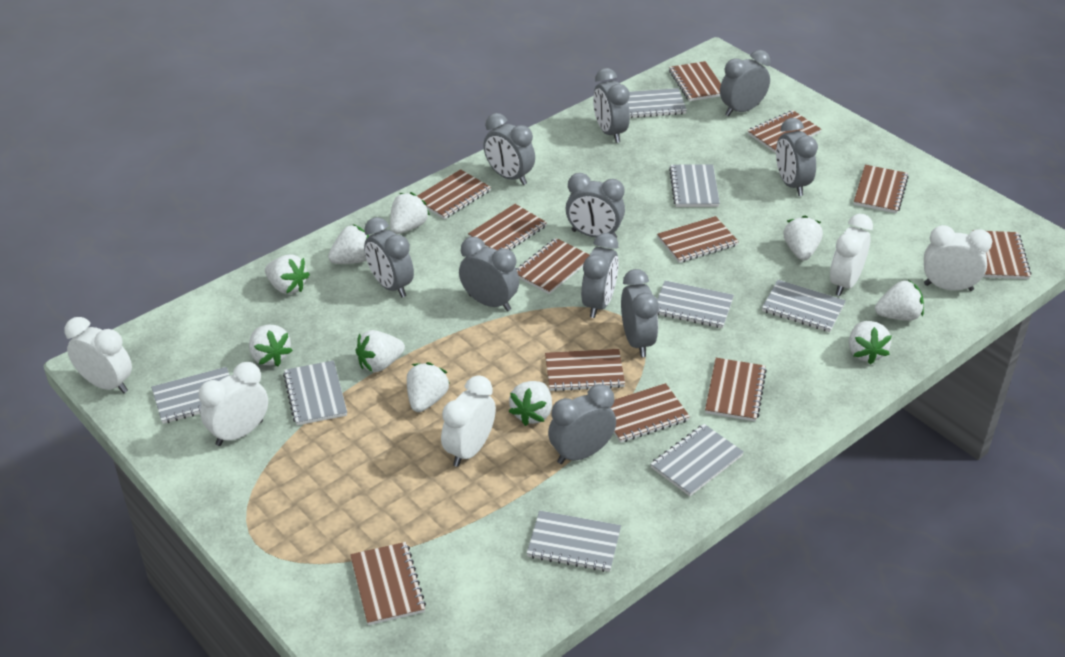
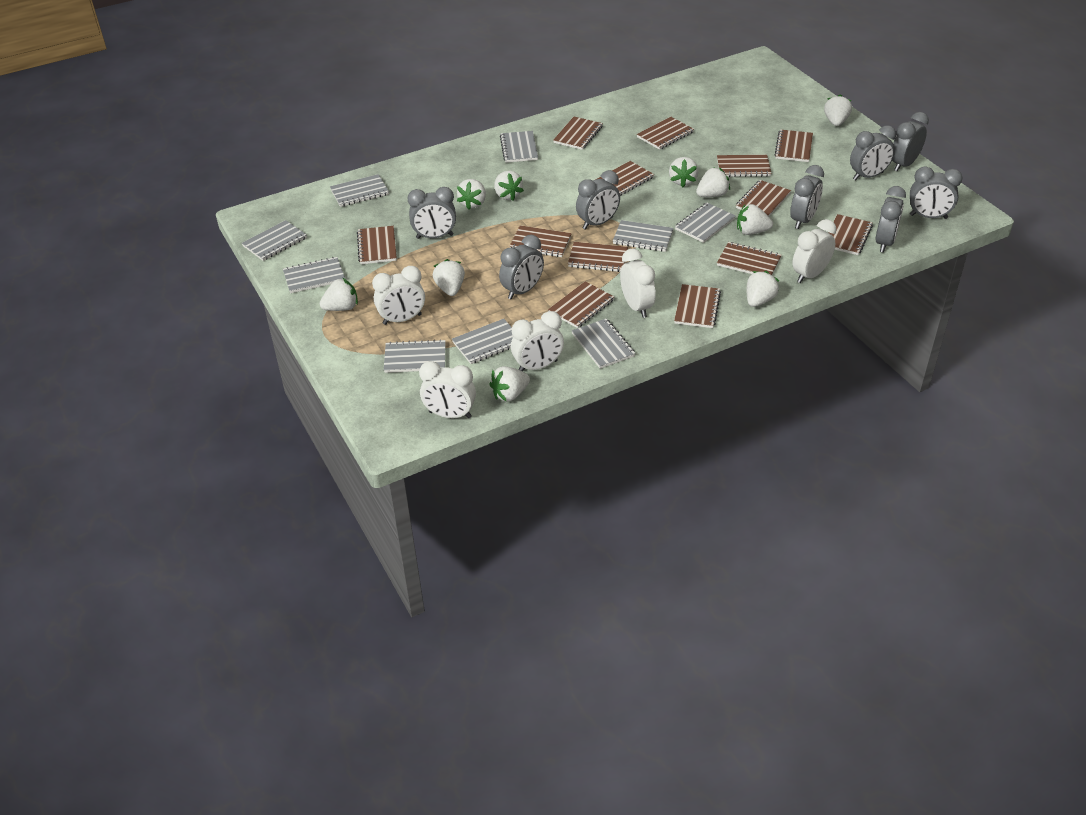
brown notebook: [350,542,426,625] [417,169,491,219] [468,204,547,250] [516,238,590,294] [545,349,625,391] [610,383,690,443] [657,216,739,263] [669,61,721,101] [705,358,767,422] [747,110,821,153] [854,165,909,213] [973,230,1031,279] = 12 -> [357,226,397,264] [509,225,572,257] [548,282,614,328] [553,117,603,150] [568,242,628,272] [595,161,654,196] [637,117,694,150] [674,284,721,328] [717,155,772,177] [717,242,781,275] [736,180,791,216] [774,130,813,162] [828,214,873,255] = 13
grey clock: [364,217,414,297] [459,237,519,311] [483,113,535,185] [548,384,616,464] [565,173,625,238] [581,233,619,318] [593,68,630,143] [621,269,658,357] [720,50,770,116] [776,118,818,196] = 10 -> [408,187,456,239] [499,235,544,300] [576,170,620,230] [791,165,824,229] [850,125,896,180] [875,186,906,253] [892,112,929,172] [910,166,963,219] = 8
grey notebook: [151,367,230,424] [283,360,347,425] [527,511,621,572] [628,88,687,118] [651,424,744,496] [657,281,734,328] [669,164,720,207] [762,280,846,332] = 8 -> [242,220,307,261] [283,257,345,293] [330,174,389,207] [384,339,446,373] [452,319,513,364] [500,131,538,163] [572,319,635,369] [613,220,674,252] [675,203,736,243] = 9

